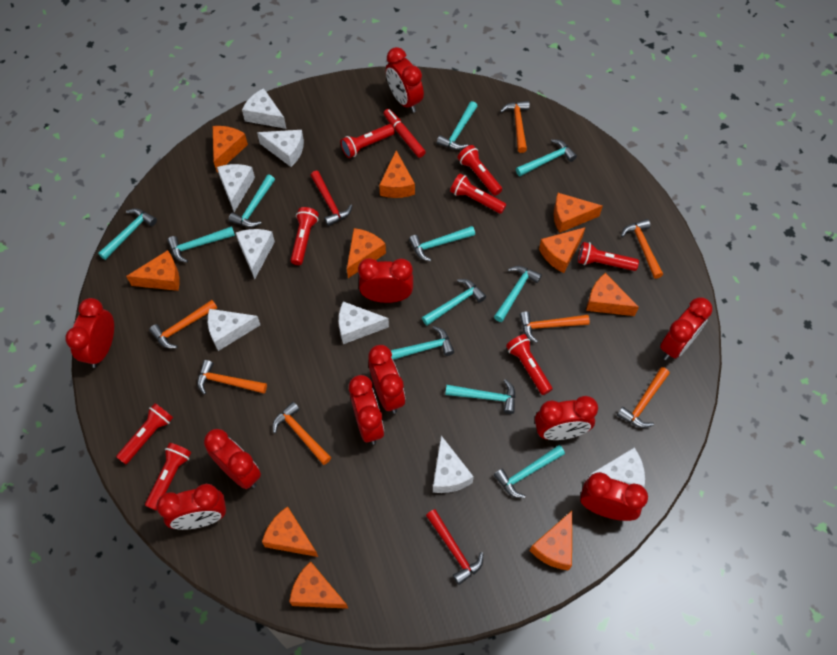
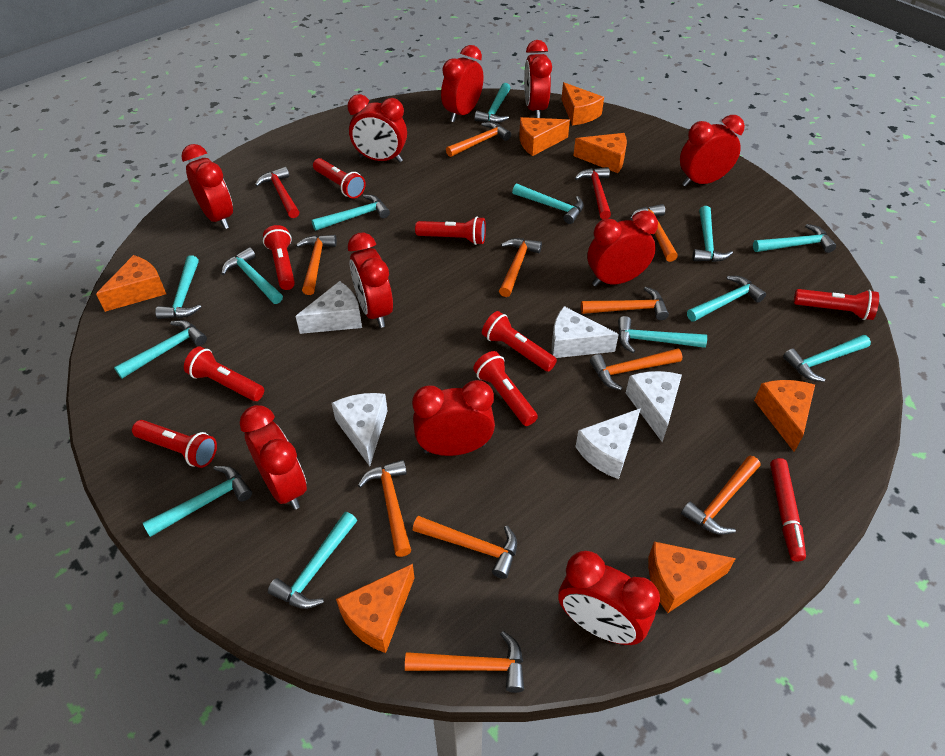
orange cheese: [126,250,180,291] [213,126,248,173] [262,506,318,557] [289,561,348,609] [347,228,386,278] [379,150,415,198] [530,511,572,571] [539,227,586,273] [554,193,603,233] [586,273,639,316] = 10 -> [96,255,166,312] [336,564,414,653] [519,117,570,156] [561,82,604,126] [573,133,627,173] [648,542,736,613] [754,380,815,452] = 7
orange hammer: [149,300,217,348] [197,360,267,395] [273,402,331,465] [500,101,530,153] [520,311,590,343] [617,367,670,428] [621,219,663,279] = 7 -> [296,235,337,295] [358,460,411,557] [405,631,524,693] [413,516,517,579] [446,122,511,157] [499,238,542,297] [581,286,669,320] [590,348,682,390] [630,204,678,262] [681,455,760,535] = 10
turquoise hammer: [98,208,157,260] [168,226,235,263] [229,175,275,227] [391,326,454,360] [409,226,475,262] [422,279,486,326] [437,101,477,150] [445,379,516,414] [494,266,542,322] [494,445,565,498] [516,139,577,176] = 11 -> [114,320,207,379] [143,466,252,537] [155,255,201,319] [221,247,283,304] [268,512,357,609] [312,195,390,231] [474,83,510,123] [512,184,584,224] [618,316,707,353] [687,276,766,322] [692,206,733,262] [753,224,836,253] [783,335,871,382] = 13
white cheese: [208,309,260,351] [217,164,255,212] [236,229,275,279] [242,88,286,129] [257,130,304,167] [339,301,389,344] [433,436,474,493] [589,448,645,487] = 8 -> [296,281,362,334] [332,393,388,466] [552,306,619,358] [576,408,641,479] [626,371,682,442] = 5

